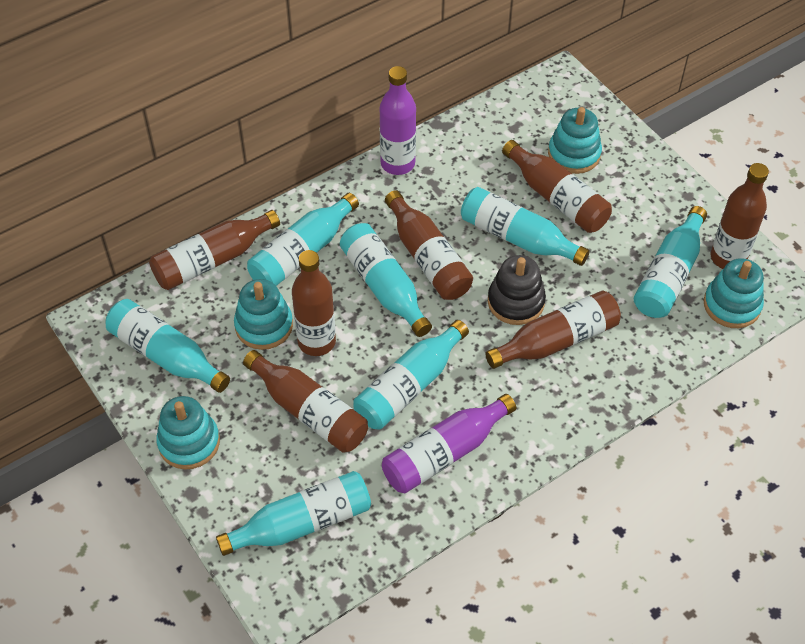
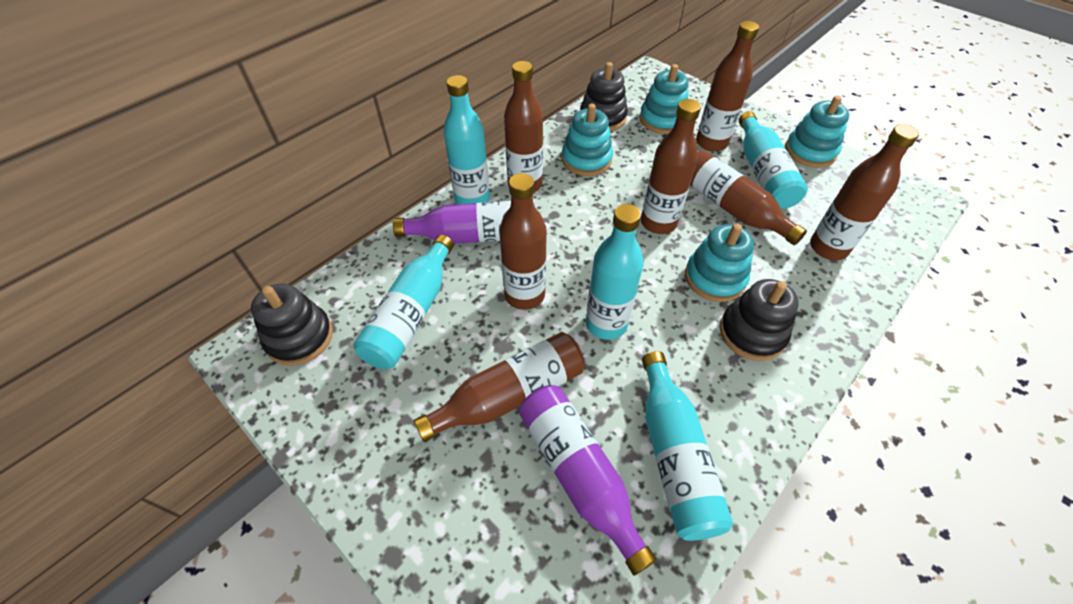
black stacking toy: [488,255,546,325] = 1 -> [251,283,333,366] [580,62,628,131] [720,279,799,361] = 3
turquoise bottle: [106,299,230,393] [216,471,371,556] [247,193,359,286] [340,223,432,337] [353,320,469,430] [461,187,590,266] [634,206,707,318] = 7 -> [354,235,454,369] [443,75,490,204] [586,204,644,340] [642,351,733,541] [739,111,808,209] = 5

